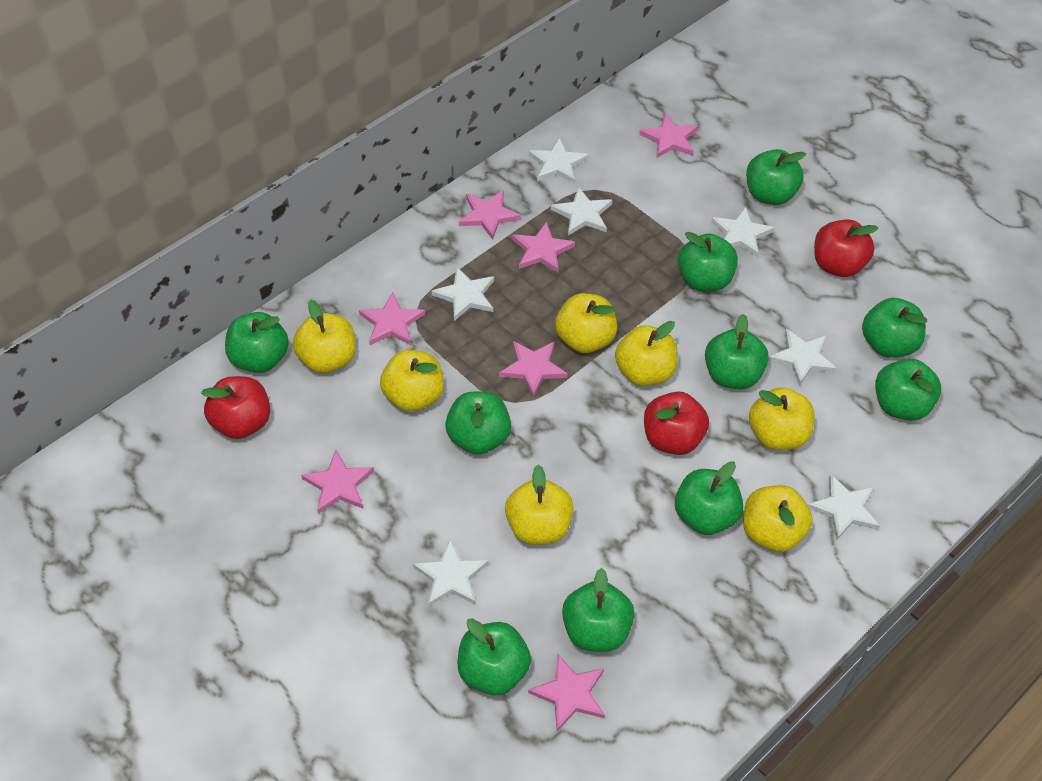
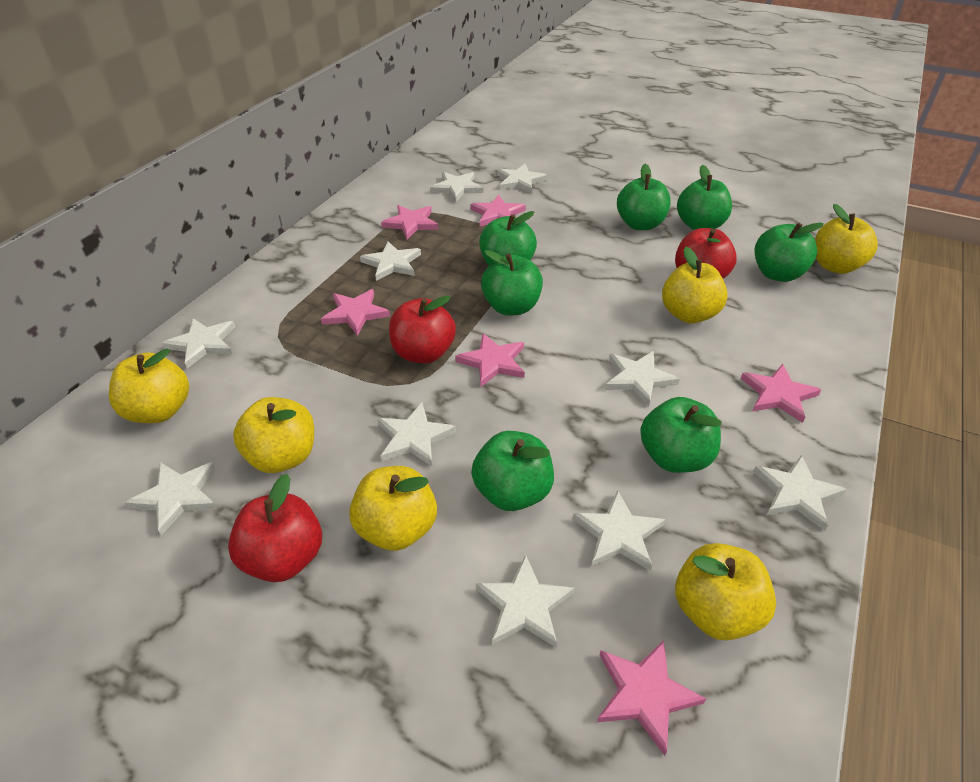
green apple: [225,312,289,373] [445,392,511,455] [458,618,531,695] [562,568,634,652] [675,462,743,535] [678,232,738,291] [705,314,769,389] [746,149,806,205] [862,298,927,357] [875,359,941,421] = 10 -> [471,431,554,511] [479,211,537,265] [481,250,543,315] [617,164,671,230] [640,397,722,473] [677,165,732,230] [755,222,824,282] = 7
pink star: [301,450,374,514] [359,292,425,345] [459,190,521,240] [499,341,568,397] [512,222,575,273] [528,653,605,732] [639,113,698,158] = 7 -> [321,289,390,336] [381,205,438,239] [455,333,525,387] [470,194,526,226] [597,640,706,756] [741,364,821,423] = 6
white star: [413,539,488,607] [432,267,494,321] [528,138,589,184] [551,186,612,236] [711,206,774,257] [768,329,837,386] [808,474,880,540] = 7 -> [125,462,217,536] [162,318,235,369] [360,241,421,281] [377,402,456,466] [430,172,483,202] [476,554,575,647] [497,164,547,194] [573,490,665,571] [605,351,680,406] [753,455,846,531] = 10
yellow apple: [293,300,356,373] [380,350,444,412] [505,465,574,545] [555,293,617,353] [615,321,678,386] [743,485,813,552] [749,387,815,450] = 7 -> [109,348,189,423] [233,397,314,473] [349,466,437,551] [662,247,728,324] [675,543,776,641] [815,204,878,274] = 6

